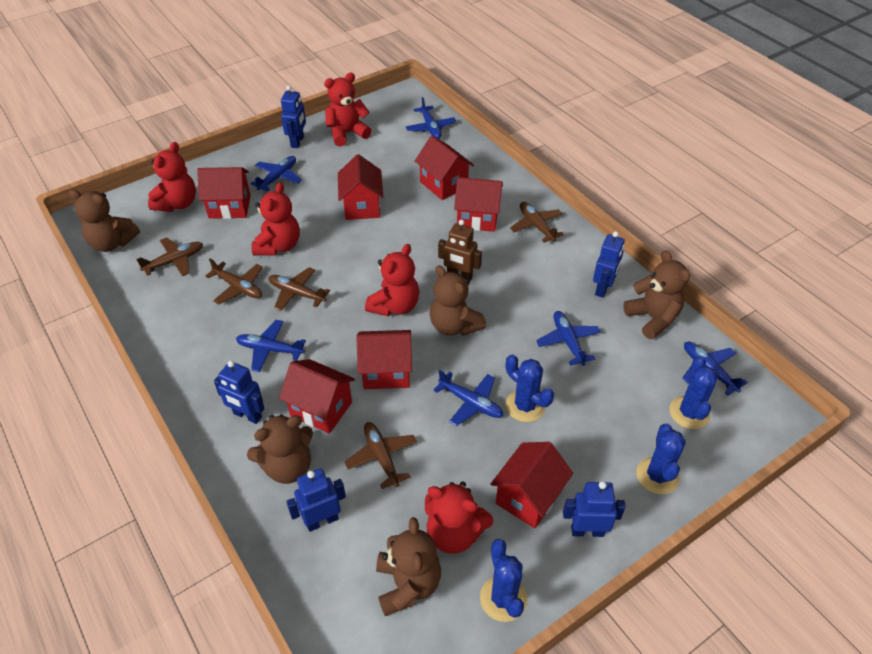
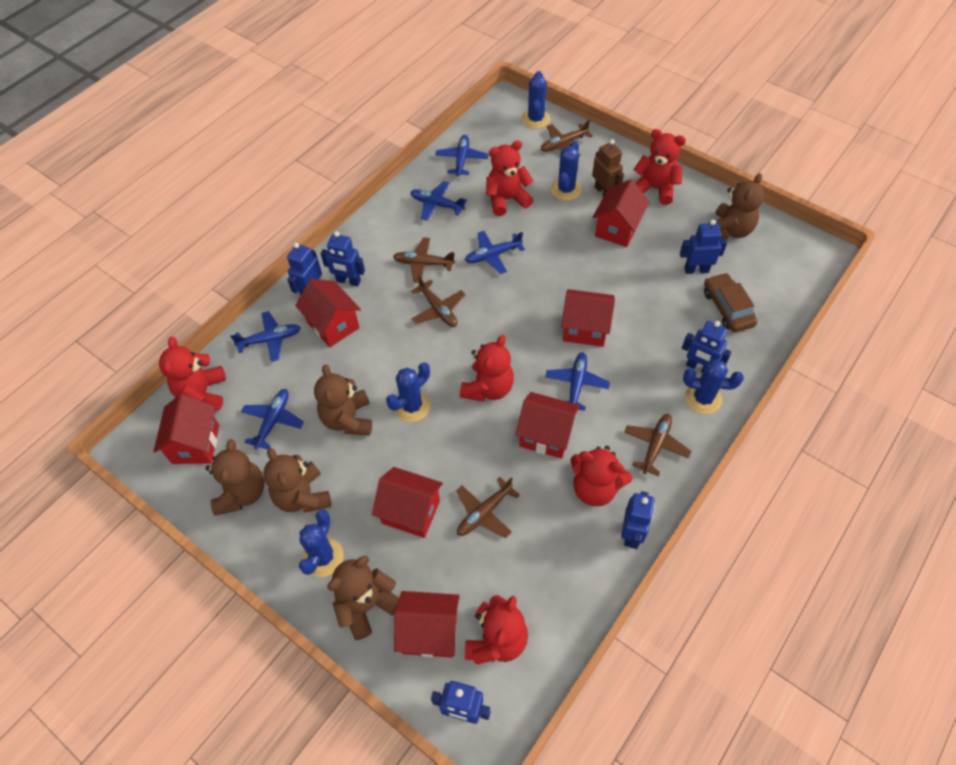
blue cactus: [480,539,527,622] [506,354,554,422] [636,424,686,494] [669,356,718,429] = 4 -> [299,509,344,577] [386,362,430,422] [522,71,550,129] [551,141,582,201] [683,359,744,414] = 5
blue robot: [214,361,265,424] [281,86,306,148] [286,468,346,532] [563,481,626,537] [593,231,625,298] = 5 -> [287,243,322,295] [321,231,365,287] [431,681,490,724] [621,491,655,549] [680,219,727,274] [682,321,732,373] = 6
brown car: none = 0 -> [704,273,758,332] = 1
red teddy bear: [148,142,196,212] [252,182,300,256] [324,73,372,146] [365,244,420,317] [425,481,494,554] = 5 -> [159,337,226,411] [460,335,514,402] [465,595,528,665] [486,141,533,216] [570,446,632,506] [633,129,686,205] = 6

